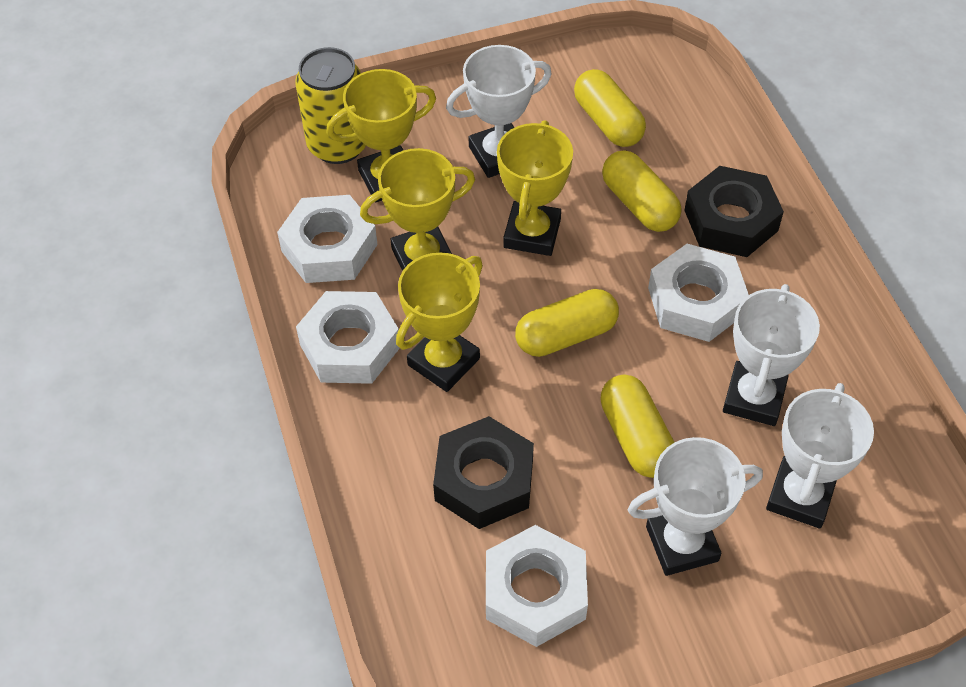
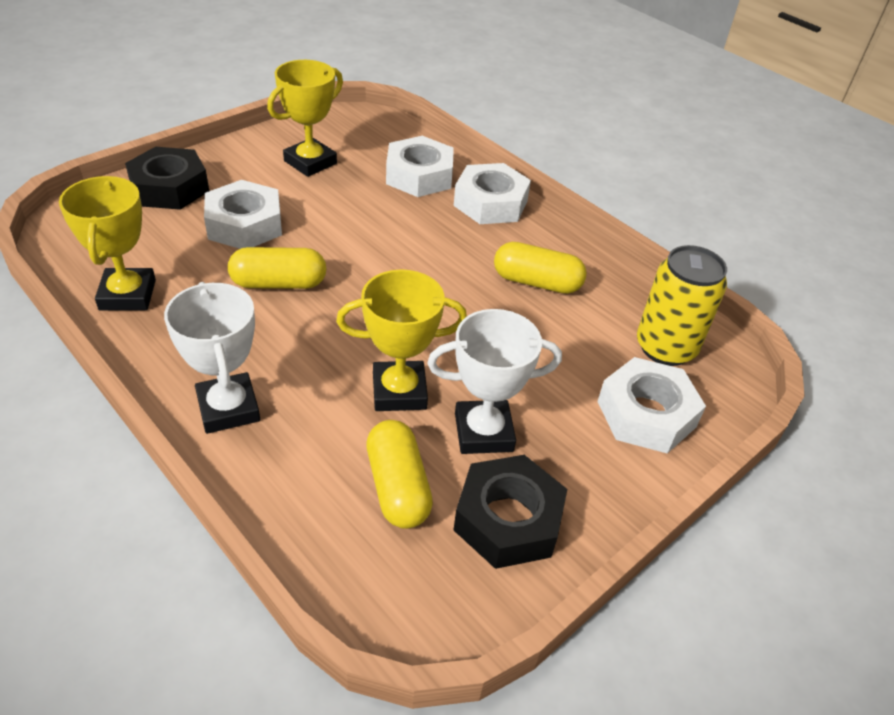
white trophy: [446,45,552,178] [628,437,763,576] [723,284,820,426] [766,383,874,528] = 4 -> [164,282,260,434] [427,309,562,454] = 2
yellow capsule: [515,289,619,357] [574,69,646,147] [600,375,674,478] [602,150,681,232] = 4 -> [228,247,327,289] [366,420,433,529] [494,242,587,294] = 3
yellow trophy: [326,69,436,202] [360,148,475,271] [396,252,483,392] [497,120,573,256] = 4 -> [59,176,156,311] [267,60,343,177] [336,269,467,411] = 3

